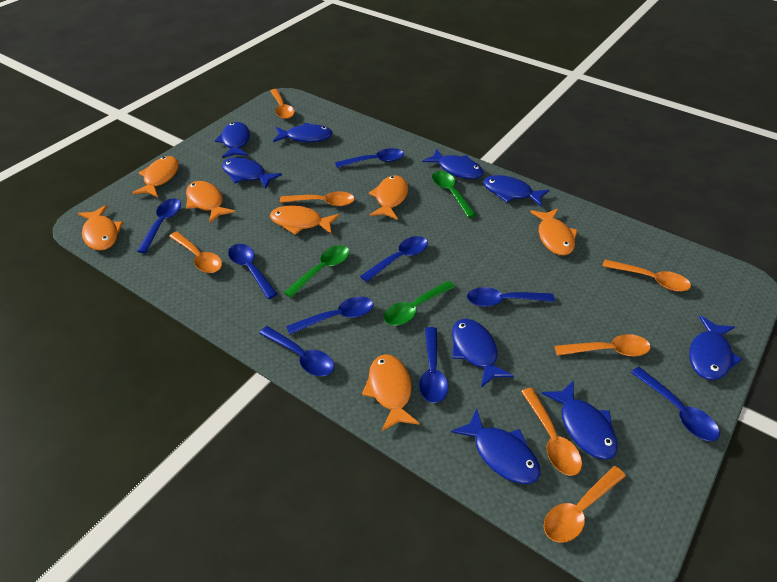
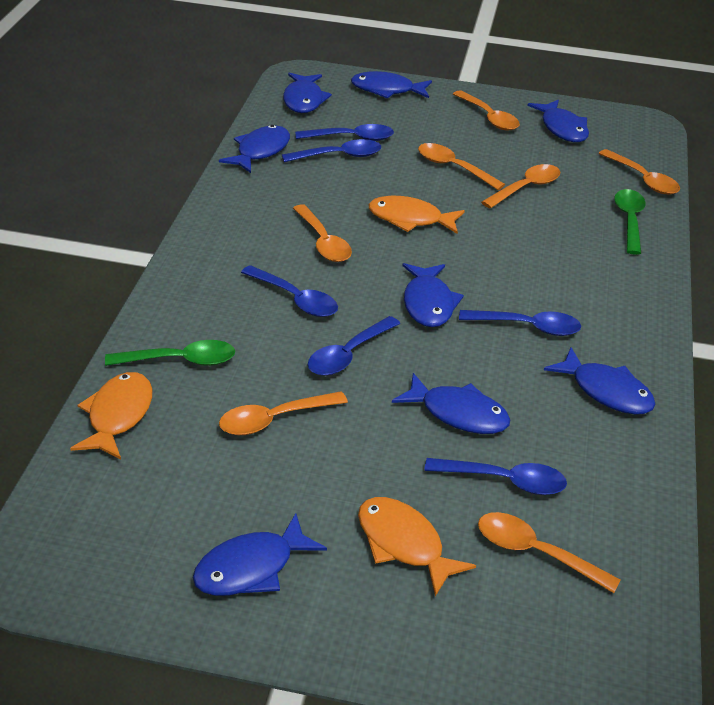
blue fish: [215,122,250,158] [222,157,282,189] [273,123,333,142] [422,149,483,179] [451,408,540,484] [452,319,514,388] [483,175,549,207] [542,380,618,460] [689,315,742,380] = 9 -> [193,513,327,596] [219,125,290,173] [283,73,332,113] [351,71,432,99] [392,373,510,434] [402,263,464,327] [527,99,589,142] [544,347,656,415] = 8
blue spoon: [137,199,181,253] [228,244,278,299] [259,326,334,376] [286,297,373,335] [335,148,404,168] [360,236,428,282] [419,327,448,403] [467,287,555,307] [631,367,720,441] = 9 -> [241,265,338,317] [282,139,381,162] [295,124,394,141] [308,316,400,376] [424,458,567,495] [459,310,581,336] = 6
green spoon: [284,245,349,298] [384,281,455,326] [432,171,476,218] = 3 -> [105,340,235,366] [614,189,646,255] = 2
orange fish: [78,205,123,251] [132,156,179,197] [186,181,235,223] [270,205,339,235] [362,354,420,431] [369,175,408,220] [530,209,577,256] = 7 -> [70,372,153,459] [358,497,476,596] [369,196,465,234] = 3

